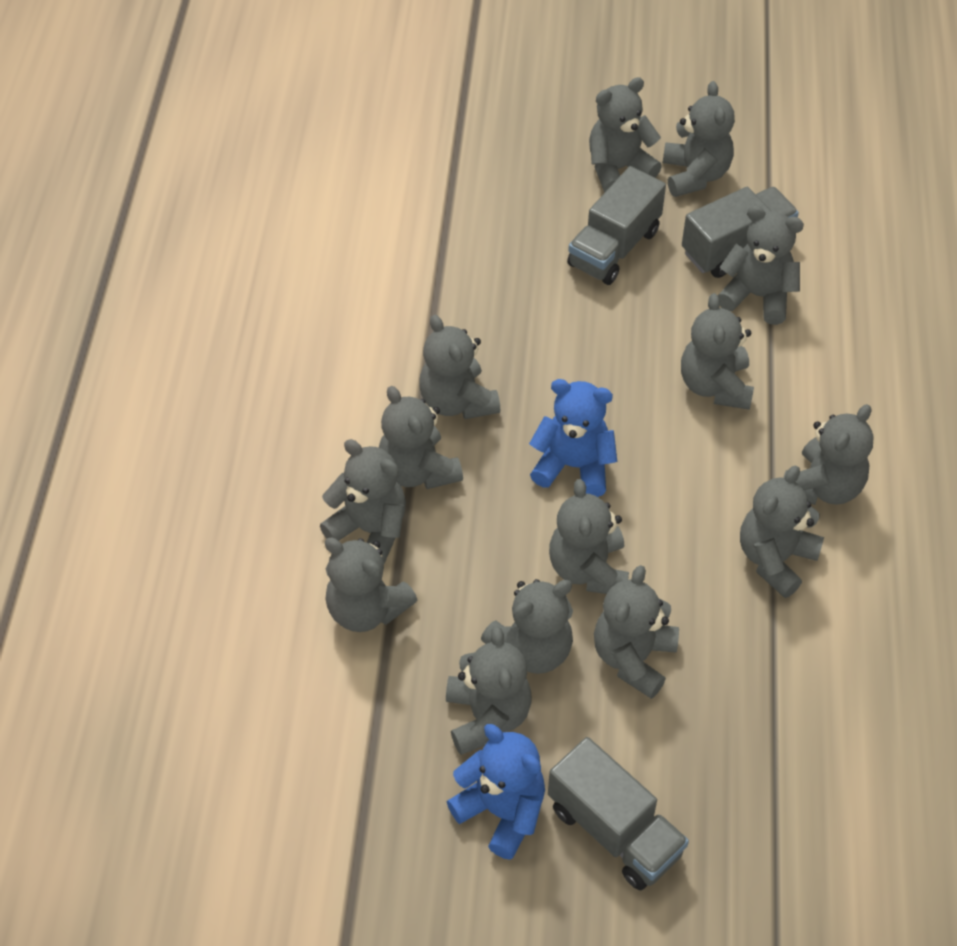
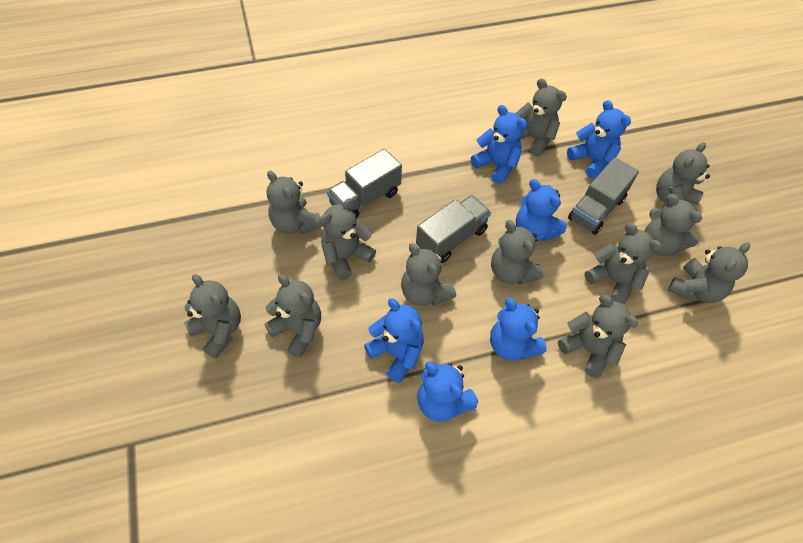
blue teddy bear: [447,724,545,860] [529,379,617,497] = 2 -> [364,298,424,383] [417,361,478,422] [471,105,527,184] [490,297,547,360] [516,179,567,241] [567,100,631,179] = 6
grey teddy bear: [320,439,406,565] [325,538,417,632] [379,386,463,489] [419,315,500,419] [446,626,532,755] [481,579,573,674] [549,479,629,594] [589,77,662,193] [594,565,679,699] [663,81,735,197] [681,293,754,410] [718,206,804,325] [740,466,824,598] [783,404,874,505] = 14 -> [184,274,241,359] [264,274,321,358] [267,171,323,234] [320,198,376,280] [401,243,456,306] [491,220,544,284] [515,79,567,156] [558,295,638,378] [584,223,662,305] [645,194,702,256] [656,142,710,207] [668,243,750,303] = 12

